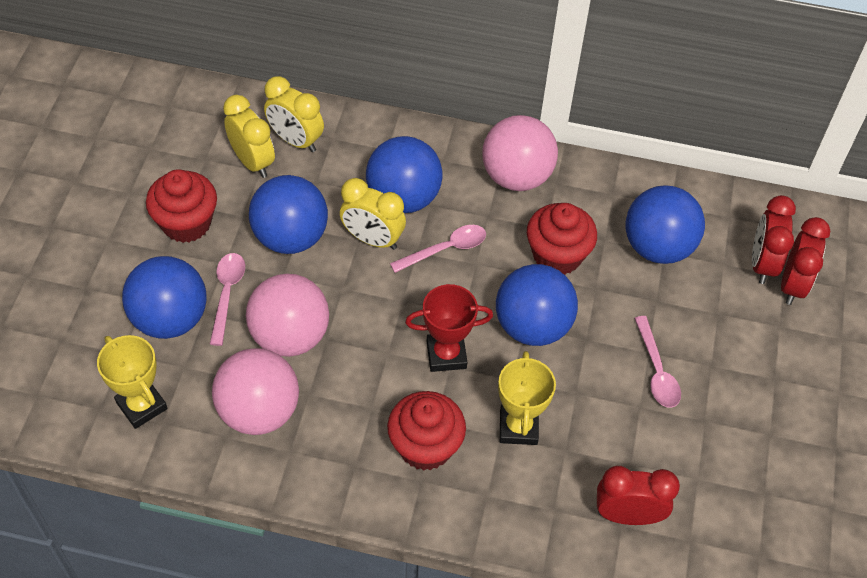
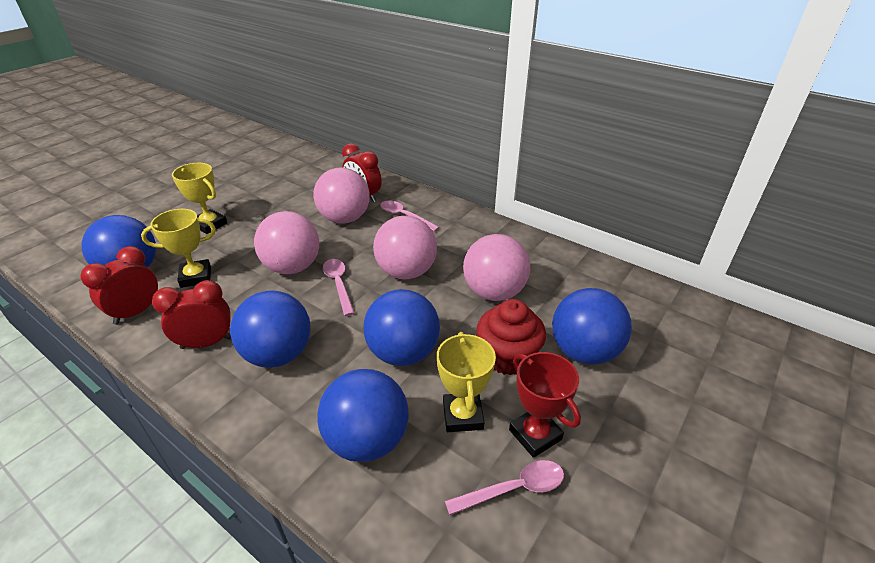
pink ball: [212,348,299,435] [246,274,329,357] [482,115,558,191] = 3 -> [254,211,319,274] [313,167,370,224] [373,216,437,280] [463,234,530,301] = 4
red cupcake: [146,169,217,243] [387,391,466,471] [527,203,597,275] = 3 -> [476,299,546,375] = 1
yellow clock: [223,95,275,178] [264,76,324,152] [340,178,406,250] = 3 -> none = 0
yellow trophy: [97,335,168,429] [498,351,556,445] = 2 -> [141,209,216,288] [172,163,227,234] [437,332,496,432] = 3

